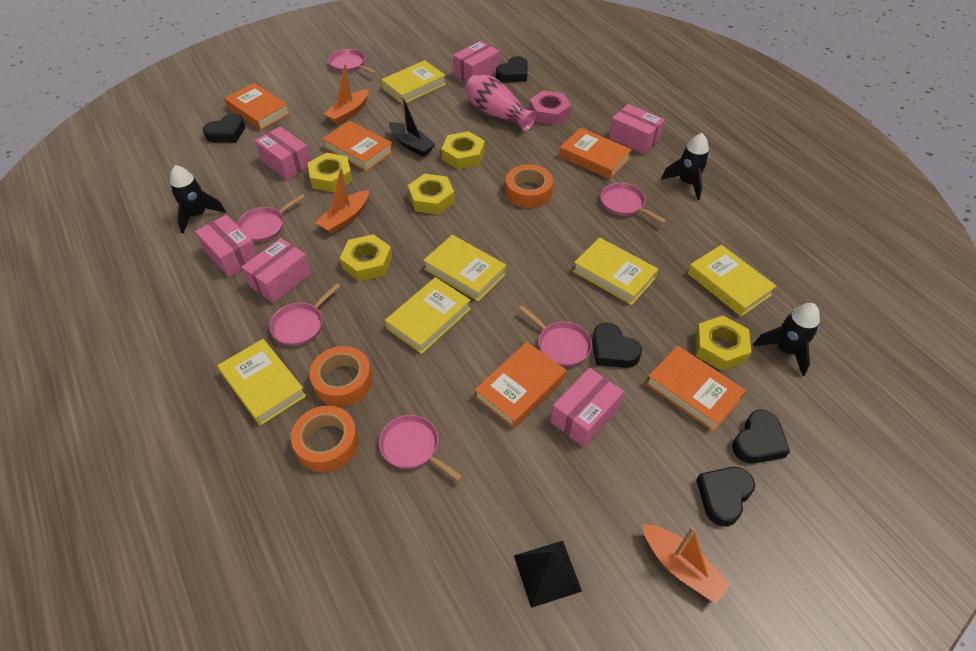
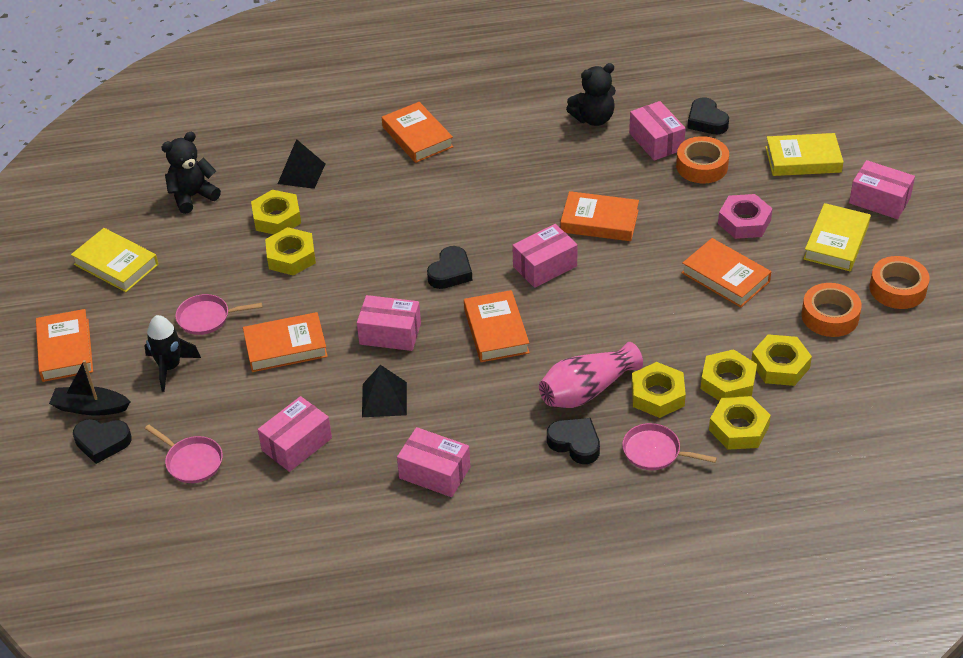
black heart: [203,113,245,143] [496,56,528,83] [592,322,642,368] [696,467,755,527] [732,410,790,464] = 5 -> [73,419,132,464] [427,246,472,289] [547,418,600,464] [687,97,729,134] = 4
black pyramid: [514,541,582,608] = 1 -> [278,139,325,189] [362,365,407,417] = 2
black rocket: [170,165,226,234] [661,133,709,200] [753,303,820,376] = 3 -> [144,315,201,392] = 1
black teddy bear: none = 0 -> [161,132,221,214] [566,63,616,126] = 2
orange boat: [316,168,369,234] [324,64,369,124] [642,524,731,604] = 3 -> none = 0
orange book: [224,83,290,130] [322,120,393,172] [475,342,566,429] [559,128,632,179] [646,345,746,432] = 5 -> [36,309,93,382] [243,312,328,372] [382,102,453,163] [464,290,530,362] [560,191,639,241] [682,238,771,308] = 6
pink pan: [237,194,305,242] [269,283,340,346] [328,49,376,74] [379,415,463,481] [519,305,592,366] [601,183,667,224] = 6 -> [145,425,223,483] [175,294,262,335] [622,423,717,470] = 3
yellow book: [217,339,306,426] [381,60,446,104] [385,277,471,354] [423,235,506,301] [573,237,658,305] [688,245,776,316] = 6 -> [71,228,158,292] [765,133,843,176] [804,203,871,271] = 3
yellow nut: [308,153,353,192] [340,234,392,282] [408,174,455,215] [442,131,485,170] [695,316,751,371] = 5 -> [251,190,301,234] [265,227,316,276] [631,362,686,418] [700,349,757,401] [709,396,771,450] [751,334,812,386] = 6

